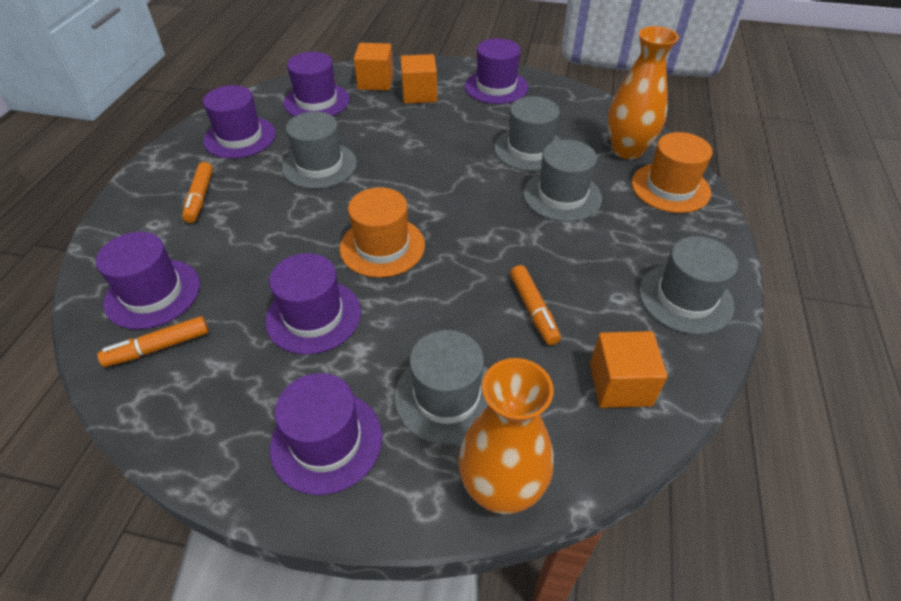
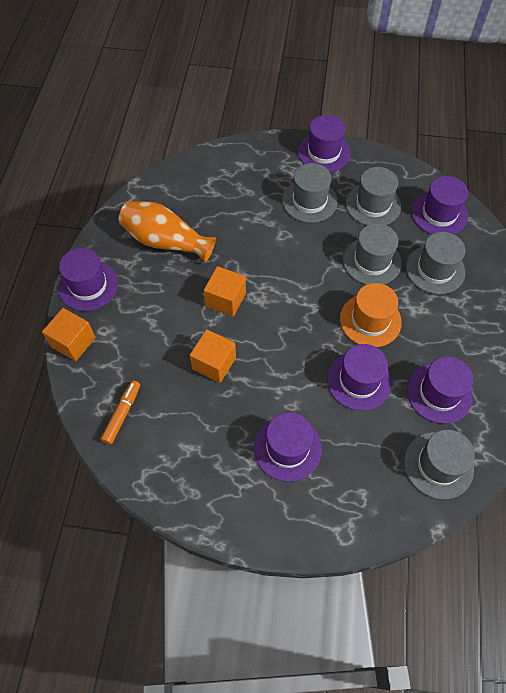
orange hat: [340,187,425,278] [632,132,713,213] = 2 -> [340,283,402,347] = 1
orange marker: [97,316,209,367] [182,162,213,223] [510,265,561,345] = 3 -> [100,380,140,445] = 1
orange vase: [458,358,554,514] [608,26,679,159] = 2 -> [119,201,216,262] = 1

